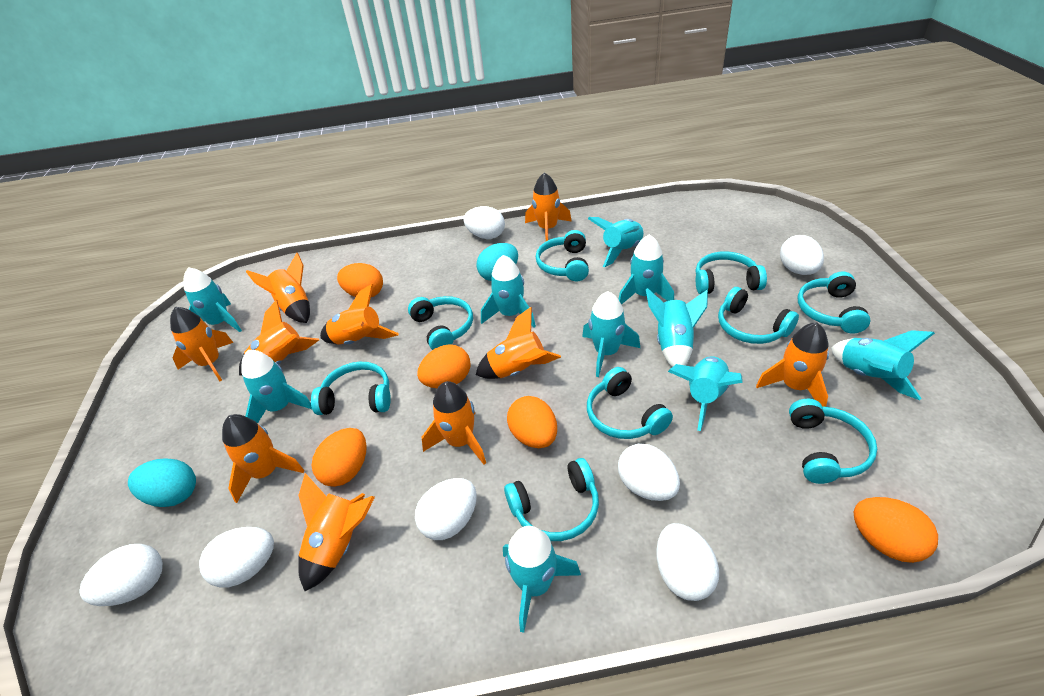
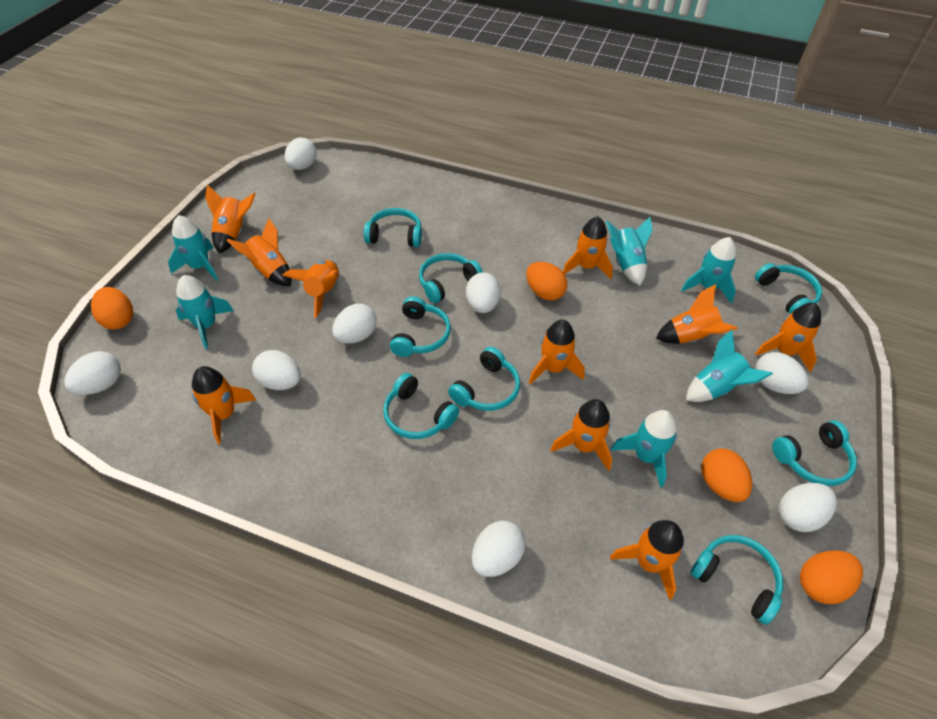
orange egg: [312,428,367,487] [337,263,383,297] [417,344,471,388] [507,396,557,448] [854,497,938,563] = 5 -> [91,287,133,329] [526,262,567,301] [701,448,752,502] [800,550,863,604] = 4
turquoise egg: [128,458,196,507] [476,243,518,281] = 2 -> none = 0
turquoise headphones: [311,362,391,415] [408,296,473,350] [504,458,599,541] [536,230,589,281] [587,367,673,439] [695,252,767,294] [718,287,799,344] [789,399,877,484] [798,271,871,334] = 9 -> [364,208,422,247] [383,373,459,439] [390,296,451,357] [419,253,483,303] [448,347,520,411] [691,535,783,625] [755,263,822,314] [772,421,857,486] = 8
turquoise rocket: [183,267,242,332] [241,350,312,424] [481,255,536,327] [503,526,581,633] [582,291,640,377] [588,217,644,267] [618,234,674,305] [646,288,708,367] [668,357,743,431] [831,330,935,400] = 10 -> [168,215,218,281] [176,275,234,349] [606,217,653,285] [611,410,677,488] [681,237,736,303] [686,330,773,402] = 6
white egg: [79,544,163,606] [199,527,274,588] [415,478,477,540] [463,206,505,239] [618,444,680,501] [656,523,719,601] [780,235,824,275] = 7 -> [64,351,121,395] [252,350,301,390] [285,138,317,170] [332,304,377,344] [466,272,501,313] [472,521,525,577] [755,352,808,394] [779,483,837,532] = 8

